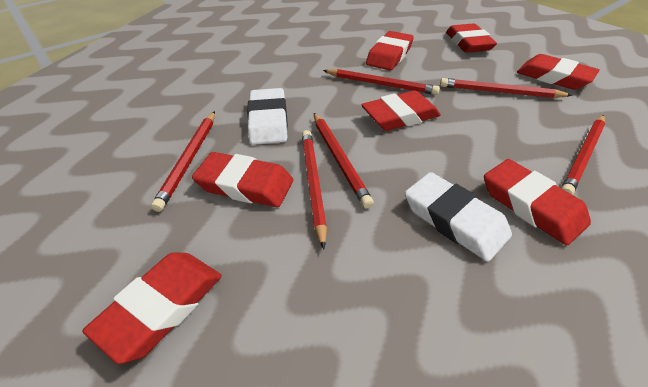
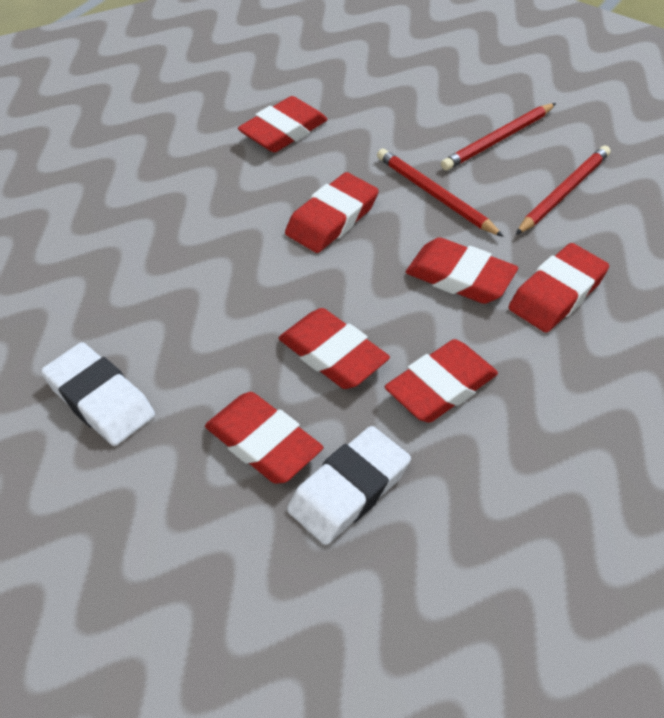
red pencil: [151,111,215,212] [302,130,327,249] [314,113,374,208] [323,69,440,95] [440,78,573,98] [561,115,605,195] = 6 -> [377,148,504,237] [441,103,556,171] [516,145,611,235] = 3

